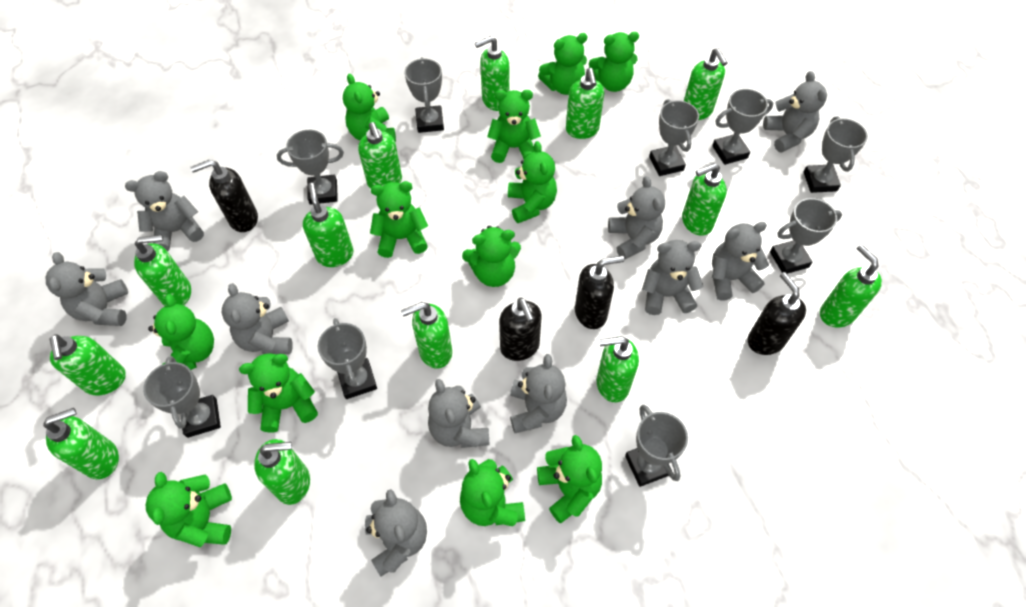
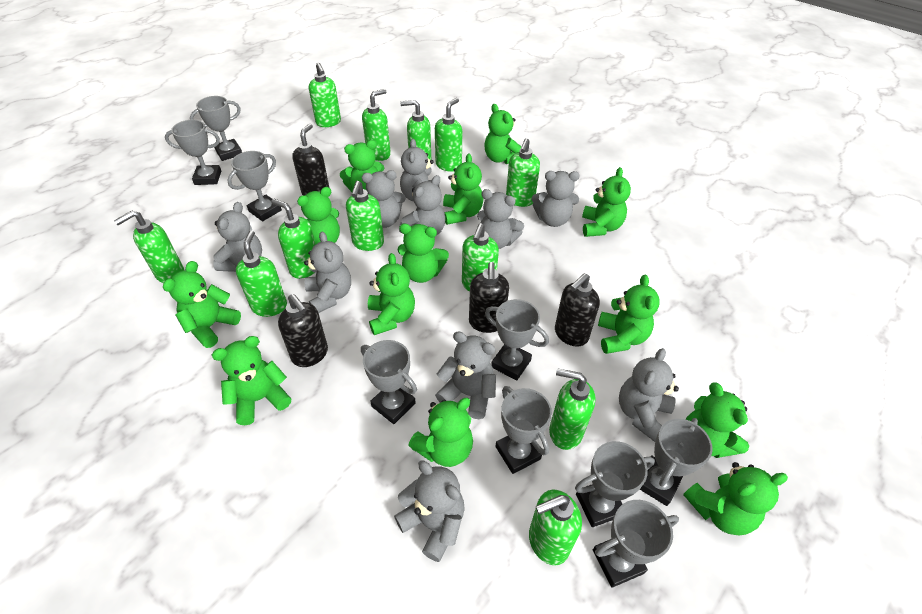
green soap dispenser: [43,408,119,479] [50,334,126,396] [134,235,191,306] [254,439,310,505] [303,183,353,267] [358,122,402,189] [401,302,452,368] [475,36,510,111] [566,68,604,139] [597,336,639,402] [682,163,727,236] [684,48,728,120] [820,245,882,328] = 13 -> [114,210,184,283] [236,230,287,317] [271,199,316,279] [309,63,341,127] [346,181,384,251] [362,89,391,161] [400,100,431,160] [435,98,462,172] [462,223,499,292] [506,138,540,207] [529,490,582,565] [549,368,596,450] = 12
green teddy bear: [145,472,232,547] [148,294,214,370] [239,353,318,433] [343,74,396,142] [370,181,428,258] [460,459,525,526] [462,226,521,287] [487,90,541,163] [508,141,557,223] [537,435,602,523] [538,33,587,95] [589,32,639,92] = 12 -> [163,261,241,348] [212,336,291,425] [297,187,340,244] [340,140,384,192] [368,253,415,335] [397,224,449,283] [408,398,473,467] [443,154,483,225] [484,104,521,164] [582,167,631,237] [598,275,660,354] [683,462,788,536] [686,382,749,458] = 13

